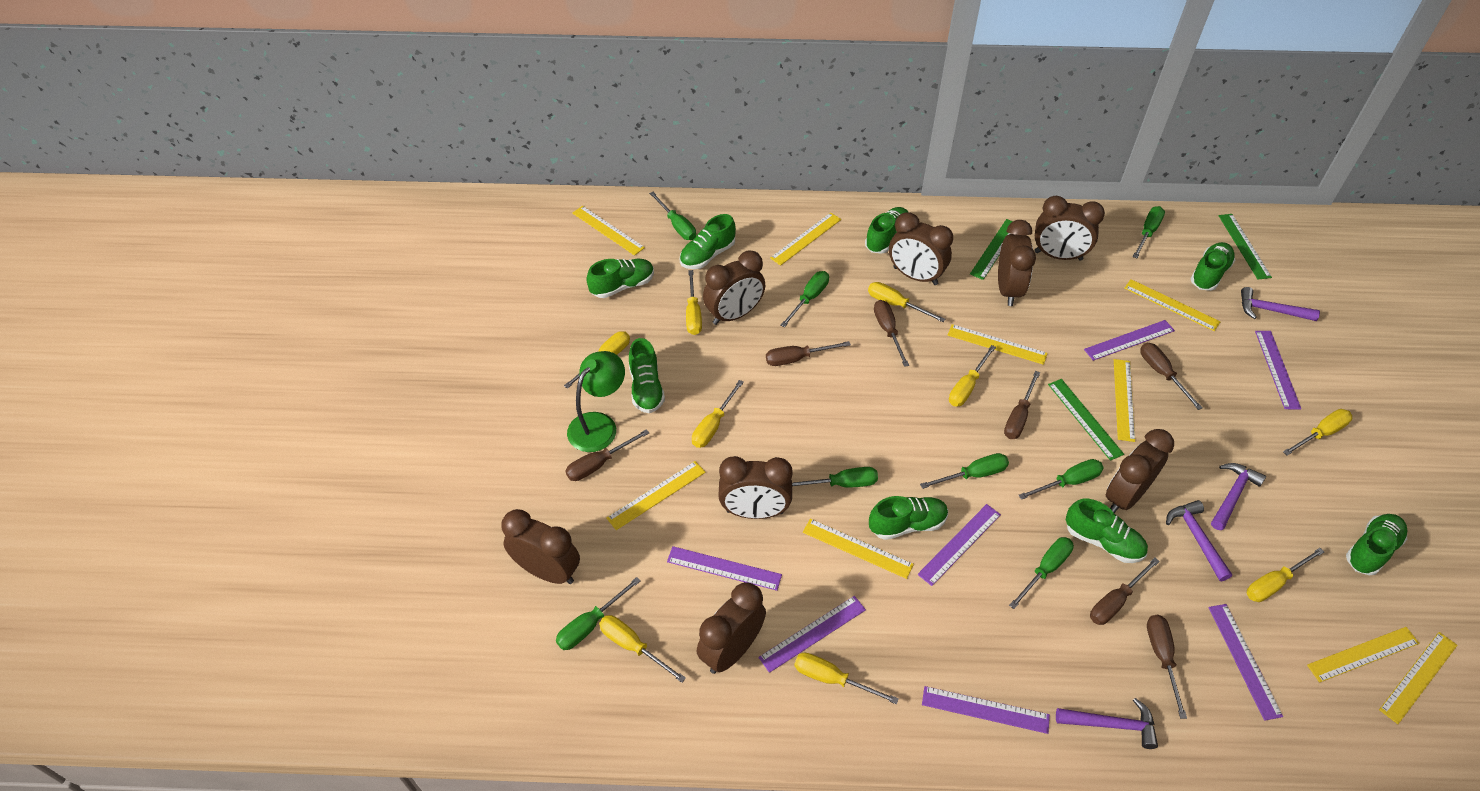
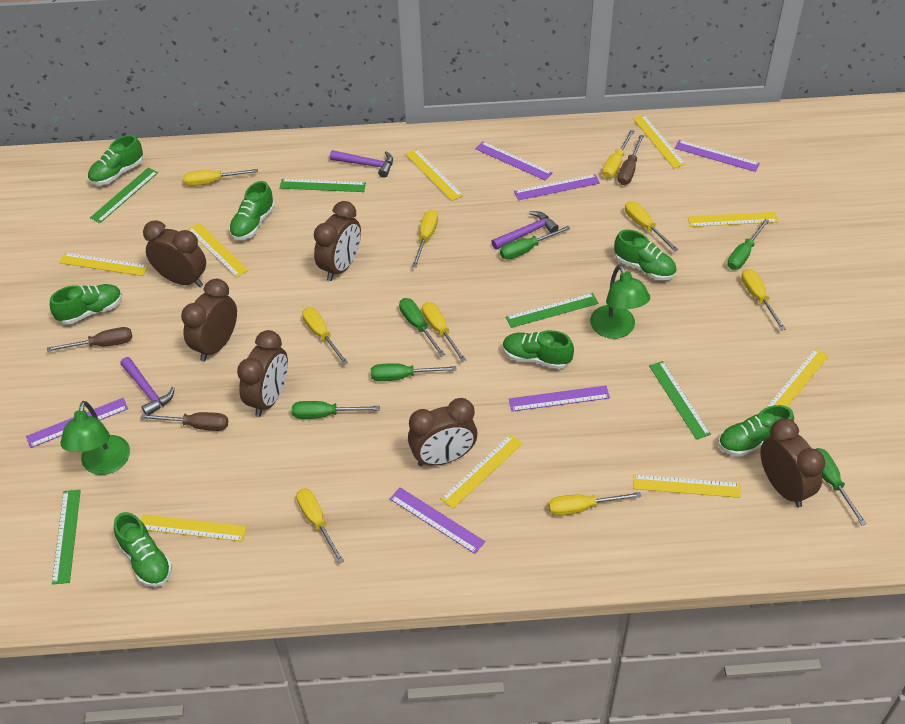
brown clock: [501,509,580,584] [697,582,766,674] [703,251,765,325] [718,456,793,519] [889,212,953,285] [998,220,1036,306] [1035,196,1105,261] [1106,429,1174,513] = 8 -> [143,220,206,287] [181,279,237,362] [237,330,288,417] [314,201,361,281] [408,398,477,466] [760,418,825,508] = 6
brown screwdriver: [565,429,649,481] [766,341,851,366] [874,300,909,367] [1004,371,1040,439] [1090,558,1160,625] [1140,343,1202,410] [1147,615,1187,719] = 7 -> [47,327,132,352] [141,412,228,431] [618,135,644,185] = 3
green lamp: [567,351,625,452] = 1 -> [60,401,130,475] [590,265,650,339] = 2
green ruler: [970,219,1013,280] [1048,379,1124,461] [1219,214,1272,280] = 3 -> [52,490,81,585] [90,168,158,223] [280,179,366,192] [506,293,599,328] [649,361,711,440] = 5
green screwdriver: [556,577,641,650] [649,192,696,240] [781,271,829,327] [792,467,878,488] [920,453,1009,489] [1009,537,1074,609] [1018,459,1104,500] [1133,206,1165,258] = 8 -> [292,401,380,419] [371,363,457,381] [399,298,445,357] [500,226,571,260] [727,219,769,270] [816,448,867,525] = 6
green shoe: [586,259,654,298] [629,338,665,413] [680,214,736,269] [865,207,908,254] [869,496,948,540] [1066,498,1148,563] [1191,242,1235,291] [1346,514,1407,575] = 8 -> [50,284,122,325] [88,135,143,185] [114,512,172,587] [229,181,275,240] [503,330,574,369] [614,230,677,280] [718,405,794,457] = 7
purple hammer: [1056,698,1158,749] [1166,500,1232,581] [1211,463,1266,530] [1241,287,1320,321] = 4 -> [120,357,175,415] [330,150,393,178] [491,211,559,250] = 3
purple ruler: [667,546,782,591] [758,596,866,673] [917,504,1001,586] [922,686,1050,734] [1084,320,1175,361] [1208,604,1283,721] [1255,331,1301,409] = 7 -> [26,398,128,448] [390,487,485,554] [475,141,553,181] [509,386,610,412] [514,174,600,200] [675,140,760,172] = 6

